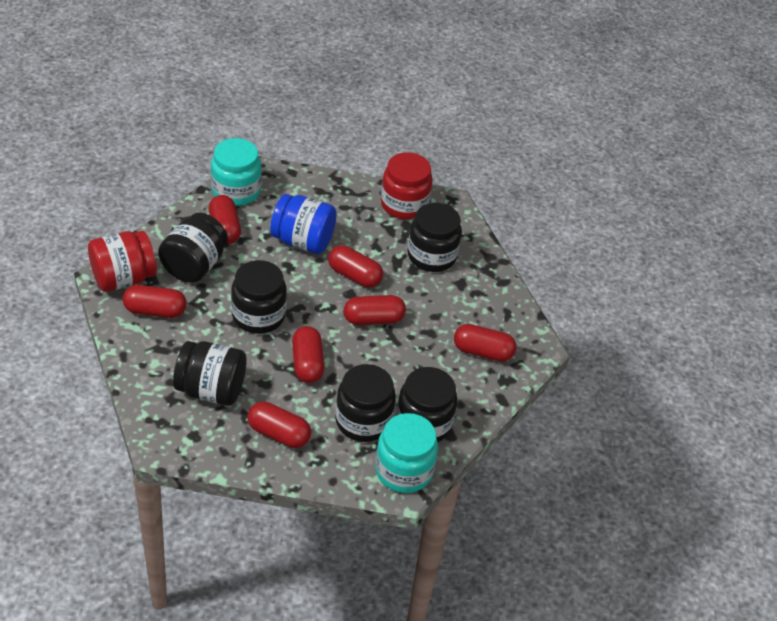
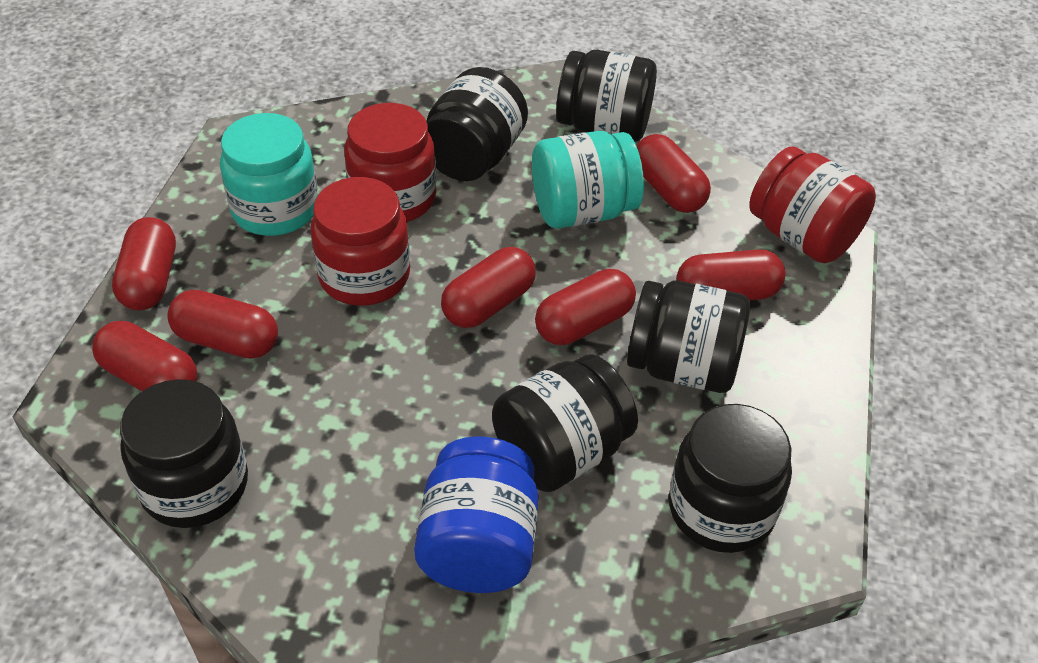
red jar: [88,231,157,292] [381,152,433,219] = 2 -> [310,177,410,306] [344,103,437,222] [749,147,876,263] = 3

